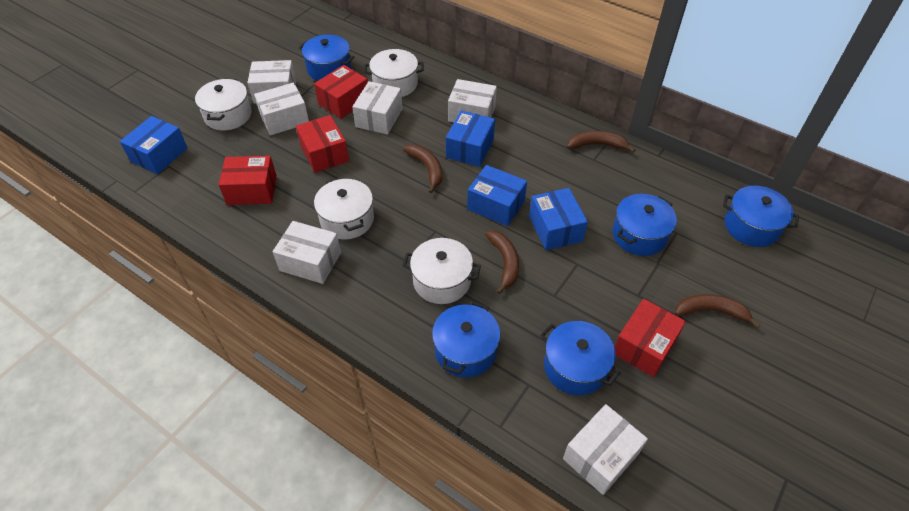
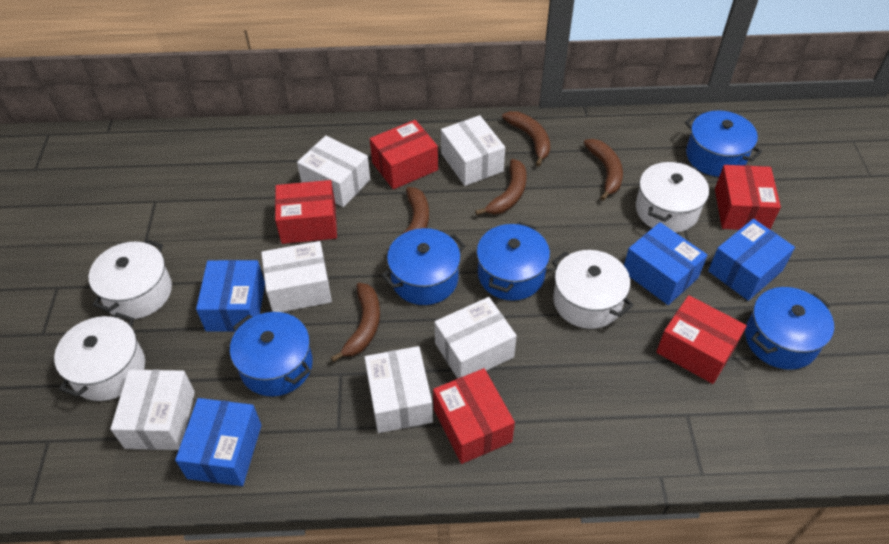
brown banana: [403,145,442,193] [485,231,519,294] [567,131,635,153] [675,294,761,328] = 4 -> [330,283,380,362] [387,187,429,251] [475,159,527,215] [502,111,550,167] [584,139,623,201] = 5
red box: [219,156,277,205] [296,115,349,173] [314,65,368,119] [615,299,686,377] = 4 -> [275,180,337,244] [370,120,438,189] [433,368,515,464] [656,295,747,384] [715,165,781,230] = 5

